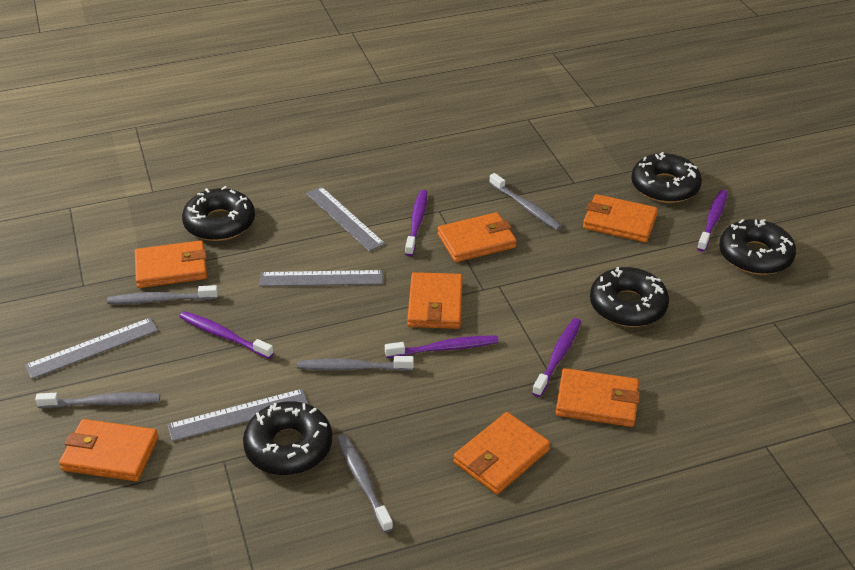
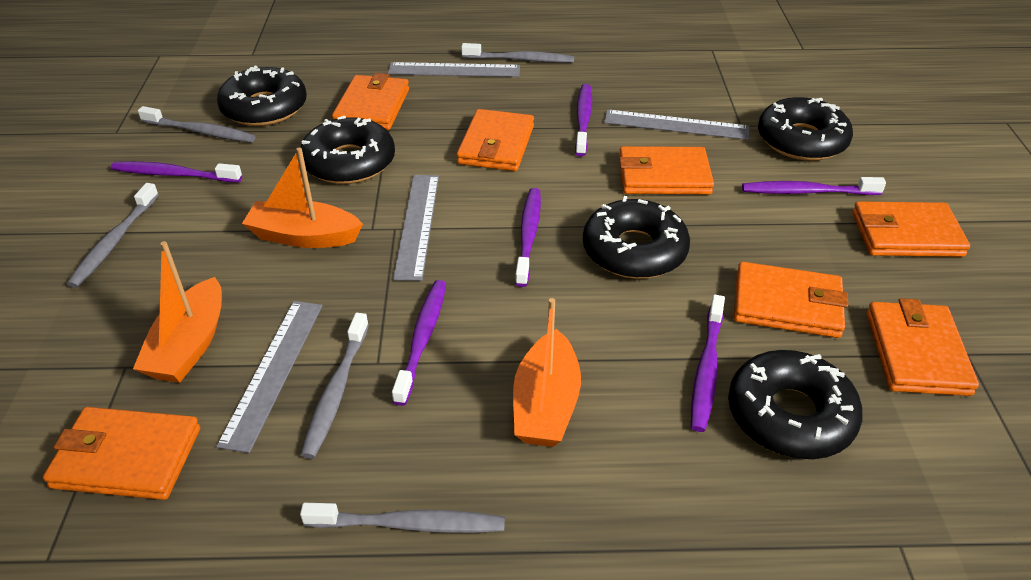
orange boat: none = 0 -> [133,241,222,383] [242,147,363,248] [513,298,581,447] = 3
purple toothbrush: [180,311,274,359] [385,335,499,358] [405,190,427,256] [532,318,581,397] [697,190,728,252] = 5 -> [111,161,242,182] [392,280,446,406] [515,188,541,287] [575,84,592,156] [691,295,725,432] [742,177,886,195] = 6

